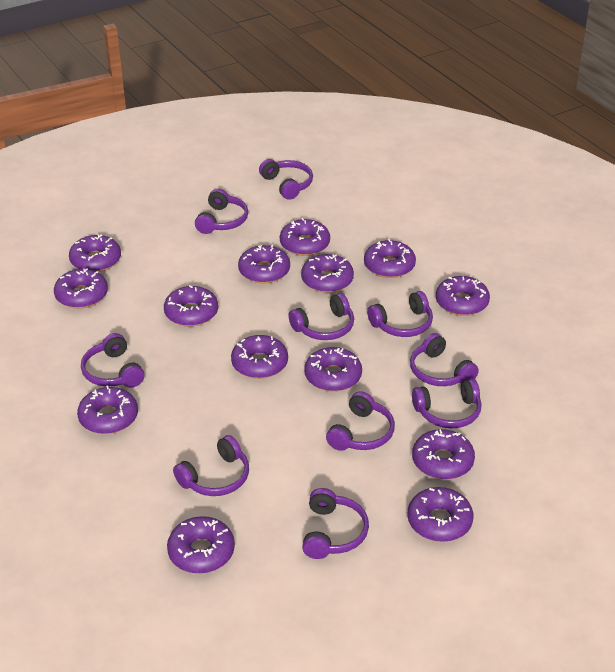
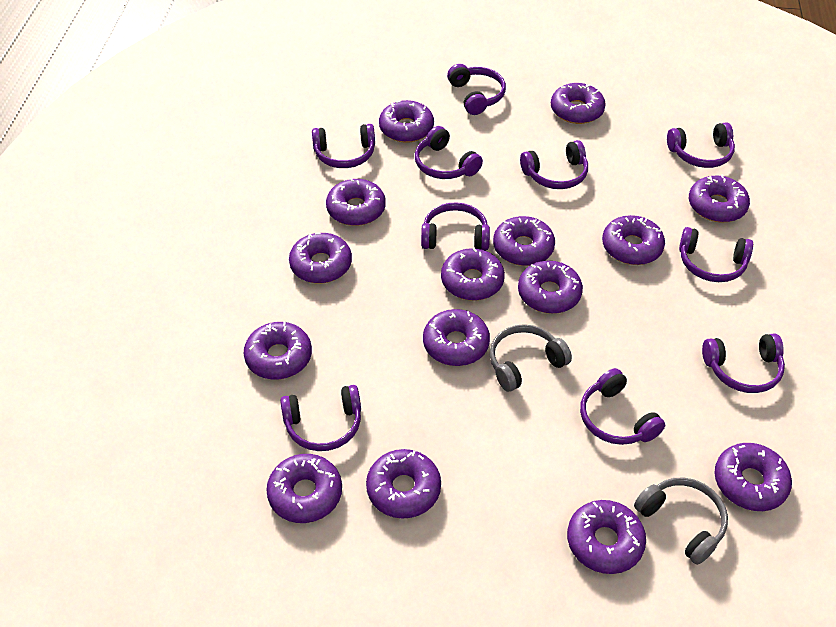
grey headphones: none = 0 -> [490,324,572,392] [634,478,728,565] = 2
purple donut: [54,268,108,308] [69,235,121,272] [77,386,138,434] [164,285,218,327] [167,516,235,574] [231,335,288,379] [238,245,290,283] [280,218,330,256] [301,254,354,293] [304,347,362,392] [364,239,416,278] [407,487,473,542] [412,429,475,480] [436,276,490,316] = 14 -> [243,321,312,380] [266,454,342,523] [289,233,352,283] [326,178,386,226] [366,449,441,519] [379,100,434,143] [423,309,490,366] [441,248,505,301] [493,216,555,266] [518,261,583,314] [551,83,606,124] [567,500,646,574] [602,215,665,265] [689,174,750,222] [714,443,792,511] = 15

